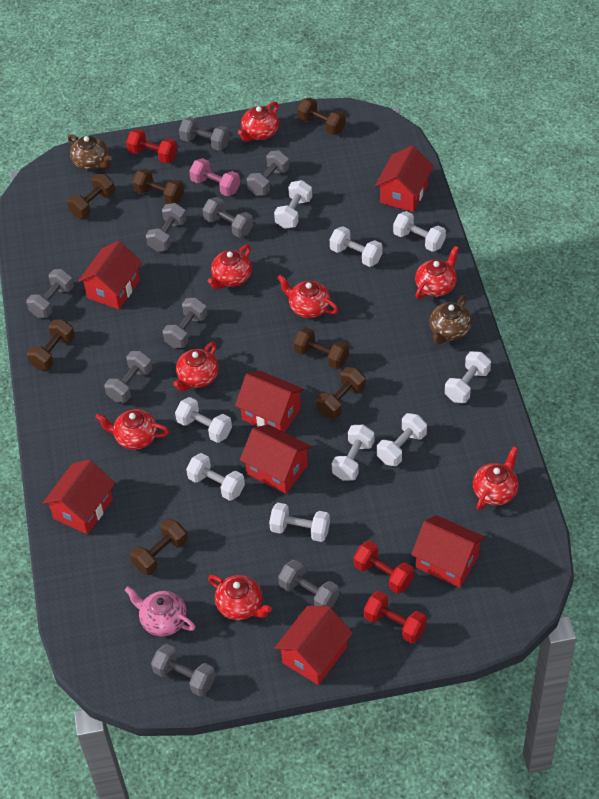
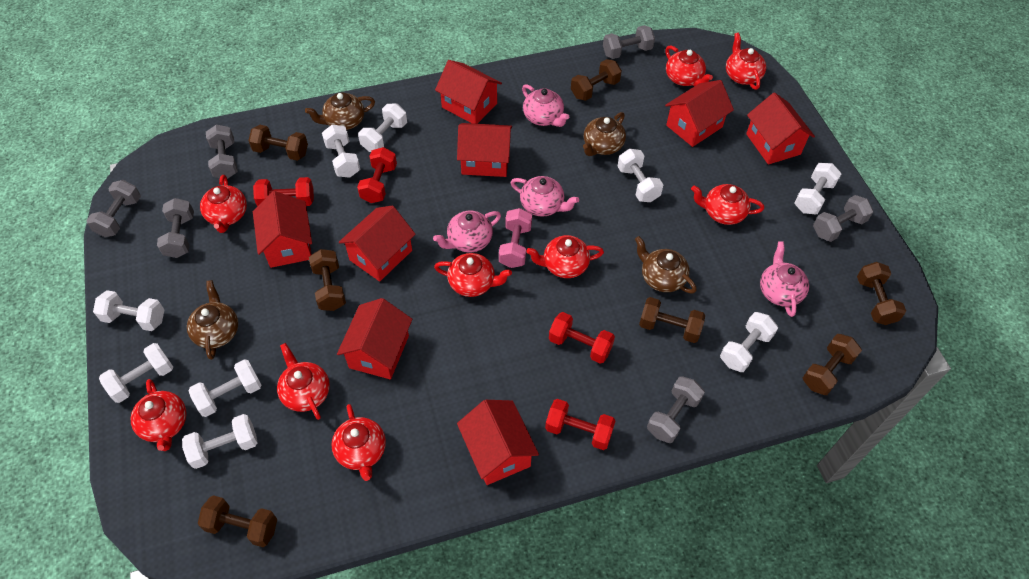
brown teapot: [68,135,112,170] [429,295,472,345] = 2 -> [187,280,238,360] [305,93,375,130] [583,112,626,156] [635,236,697,294] = 4
grey dumbbell: [26,269,74,318] [104,351,153,403] [146,203,187,252] [151,644,215,696] [163,297,207,348] [179,117,230,151] [203,197,253,238] [247,150,289,196] [278,560,339,608] = 9 -> [86,180,141,237] [157,198,194,258] [206,125,238,179] [603,25,655,59] [647,376,705,443] [813,195,873,242] = 6
pink teapot: [125,586,196,637] = 1 -> [433,211,501,252] [510,176,579,217] [522,84,569,127] [760,241,809,317] = 4
red dumbbell: [126,129,177,163] [354,541,414,594] [364,591,427,643] = 3 -> [253,177,314,206] [357,147,397,203] [545,399,616,450] [549,312,615,364] = 4
red house: [43,459,115,534] [78,241,142,309] [235,371,304,432] [240,425,312,494] [275,606,353,685] [375,145,434,212] [411,515,485,588] = 7 -> [253,191,312,268] [337,298,412,379] [339,205,416,281] [435,60,502,124] [457,123,512,177] [457,400,539,485] [665,80,734,147] [746,92,815,165] = 8
red teapot: [95,409,169,450] [173,342,219,392] [208,244,252,289] [208,575,272,620] [238,102,279,142] [277,274,338,318] [415,246,459,299] [473,447,519,511] = 8 -> [131,379,187,451] [200,175,247,233] [277,343,330,420] [331,404,386,481] [434,253,512,297] [526,235,604,278] [665,45,713,86] [691,184,764,225] [726,33,766,90] = 9

